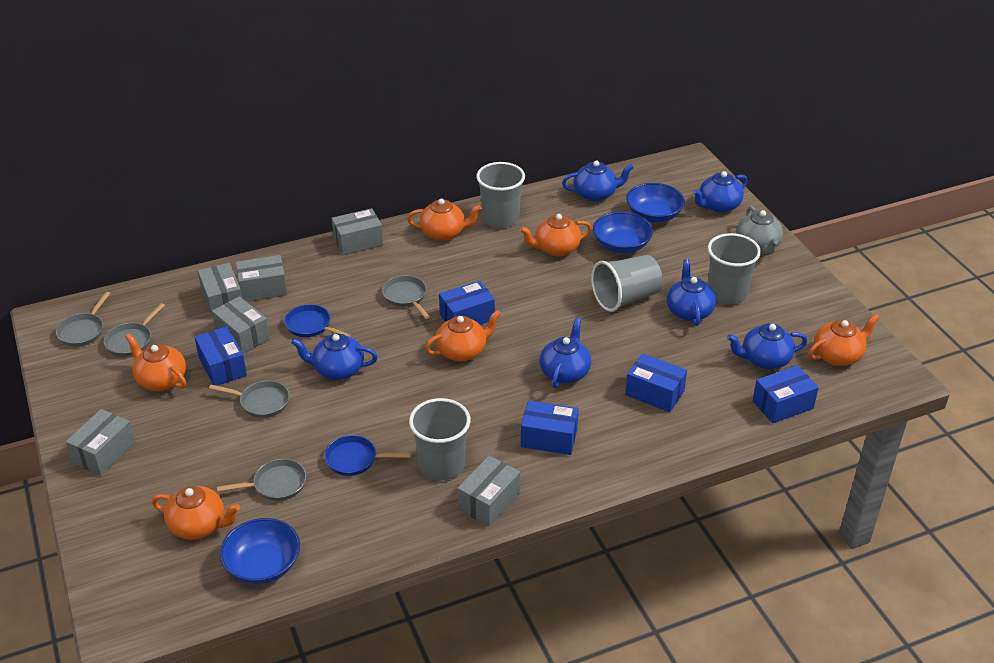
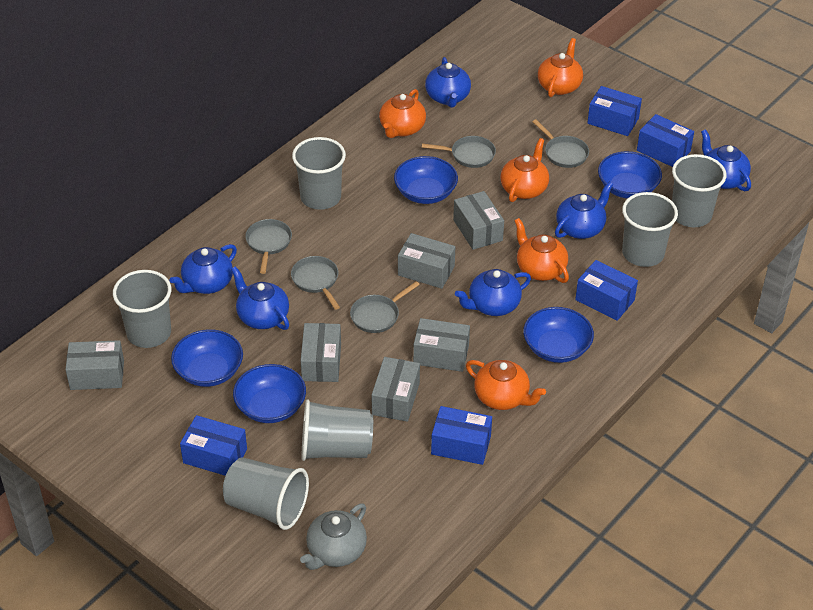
blue bowl: [220,518,300,584] [593,212,653,253] [626,183,685,223] = 3 -> [171,329,243,387] [233,364,306,423] [394,156,458,204] [523,307,594,363] [598,151,662,199] = 5
blue pan: [285,304,352,337] [324,435,411,476] = 2 -> none = 0
grey cup: [409,398,471,481] [476,162,525,228] [591,255,662,312] [708,233,761,304] = 4 -> [113,270,171,348] [223,457,309,530] [292,137,346,210] [302,399,373,461] [622,192,678,267] [672,154,726,227] = 6
orange teapot: [125,333,186,391] [152,486,240,540] [407,199,482,241] [425,310,501,362] [520,214,592,256] [809,314,880,366] = 6 -> [379,89,426,138] [466,360,546,410] [500,138,549,202] [514,218,569,283] [538,38,583,97] = 5

